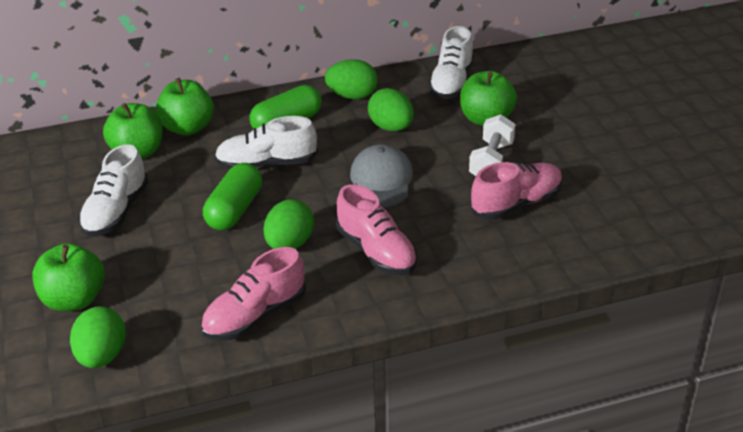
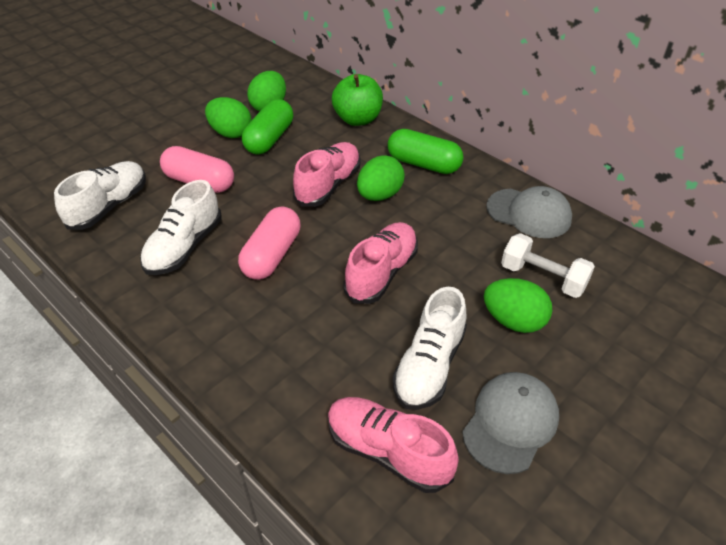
green apple: [32,243,105,311] [103,103,163,159] [156,78,214,135] [460,71,517,126] = 4 -> [332,74,383,126] = 1
grey cap: [350,144,413,207] = 1 -> [462,372,559,474] [486,186,572,238] = 2
pink capsule: none = 0 -> [160,146,234,193] [238,206,301,280] = 2

